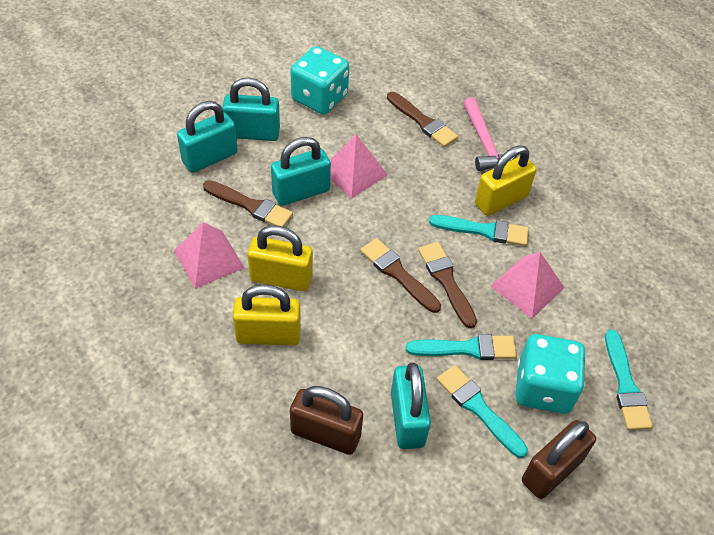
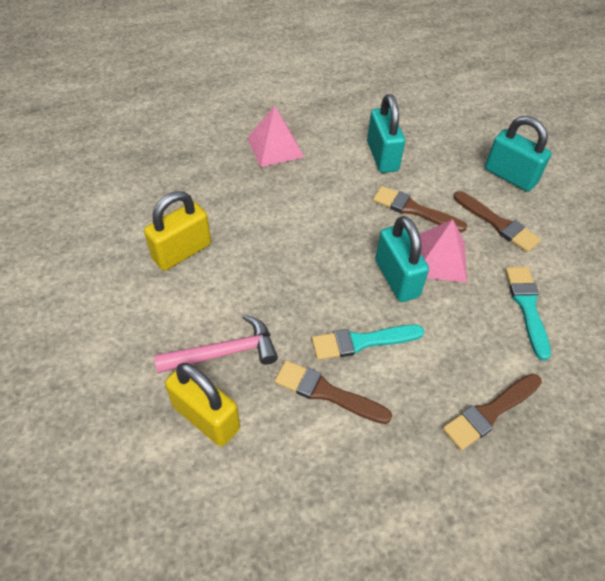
brown padlock: [290,386,363,455] [522,420,596,499] = 2 -> none = 0
pink pyramid: [174,222,244,289] [330,134,388,198] [490,252,564,318] = 3 -> [247,106,304,167] [419,219,467,283] = 2
turquoise brush: [406,334,517,360] [429,215,529,246] [437,365,528,458] [605,330,653,430] = 4 -> [312,325,424,360] [505,267,551,360] = 2
turquoise dice: [290,46,349,114] [515,334,586,414] = 2 -> none = 0
turquoise padlock: [177,101,238,173] [222,78,280,141] [271,137,331,206] [391,362,431,449] = 4 -> [367,94,405,173] [375,216,429,302] [485,116,552,192] = 3
yellow padlock: [233,284,301,345] [248,225,313,291] [475,145,537,216] = 3 -> [144,191,211,271] [165,363,240,447] = 2

